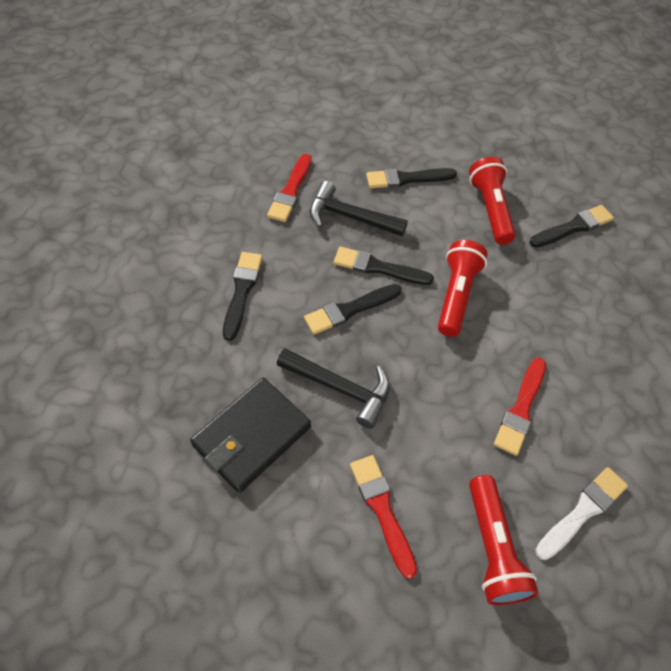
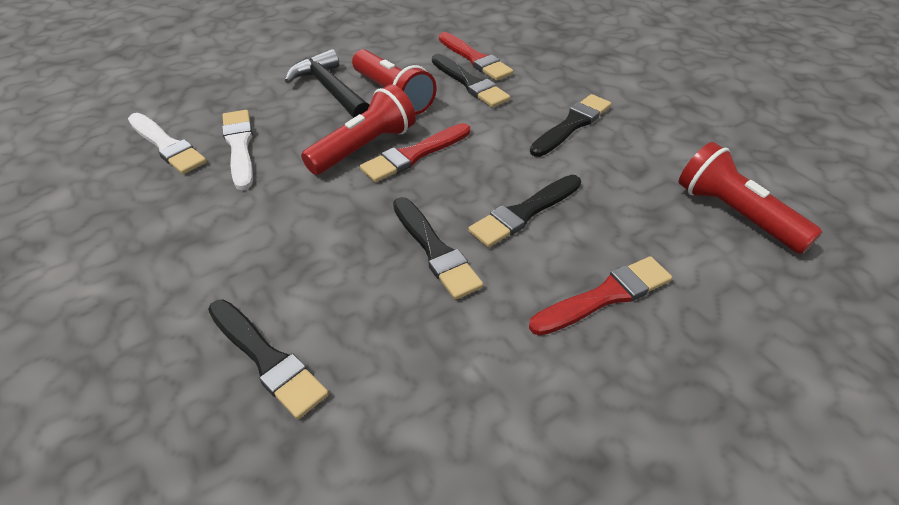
black hammer: [277,348,390,429] [310,181,408,236] = 2 -> [285,49,369,118] = 1
black wallet: [190,378,311,493] = 1 -> none = 0
white brush: [535,467,628,560] = 1 -> [128,113,207,174] [222,110,253,190] = 2

